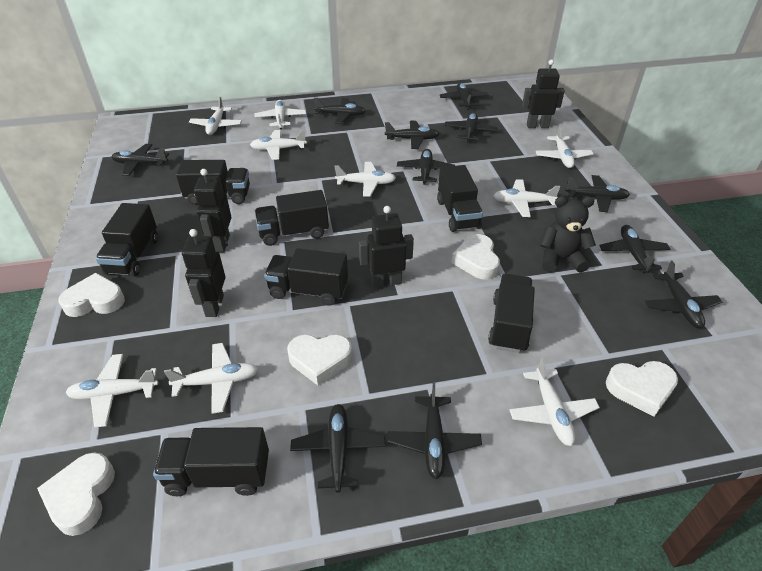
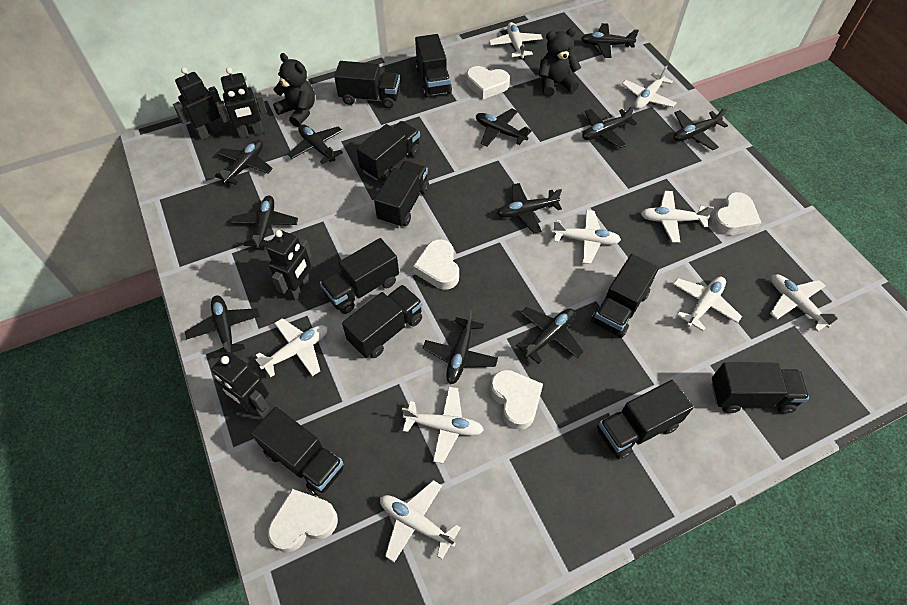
black teddy bear: [540,196,596,272] = 1 -> [273,53,315,127] [539,28,581,96] = 2
black truck: [95,203,158,276] [153,427,269,496] [176,160,250,205] [255,190,329,246] [264,248,348,306] [437,165,483,232] [488,274,535,353] = 7 -> [251,407,345,496] [320,238,399,314] [334,61,400,108] [342,285,423,358] [356,121,420,181] [374,161,429,228] [415,34,452,97] [591,254,659,338] [597,380,694,459] [712,362,809,414] = 10

